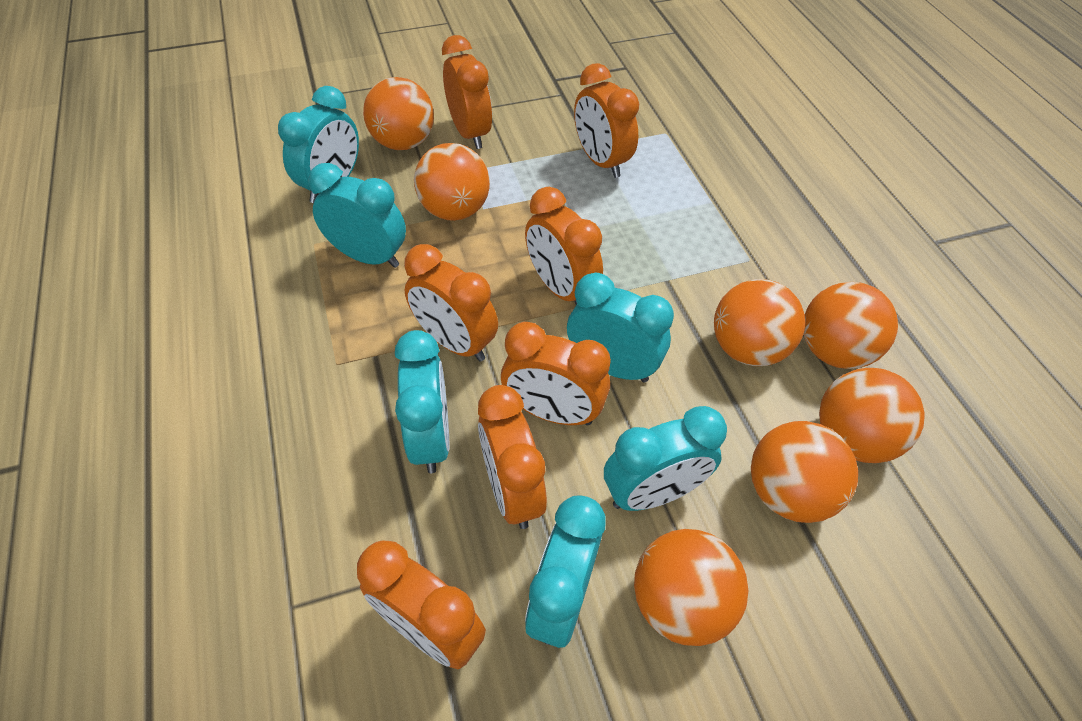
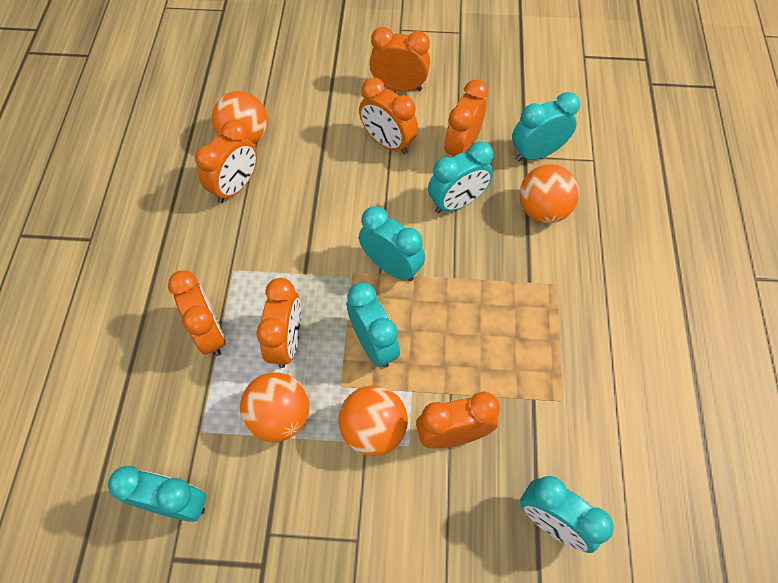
orange ball: [363,77,434,150] [414,143,490,221] [634,529,749,646] [714,279,805,366] [751,421,858,523] [804,282,898,369] [819,368,924,463] = 7 -> [212,91,268,144] [240,372,309,442] [338,385,408,456] [519,164,579,223] = 4

